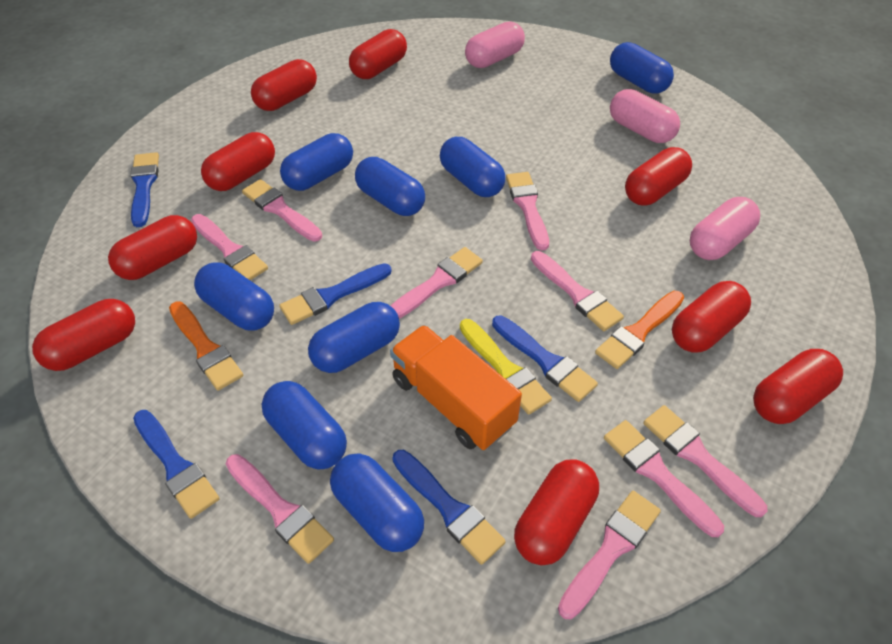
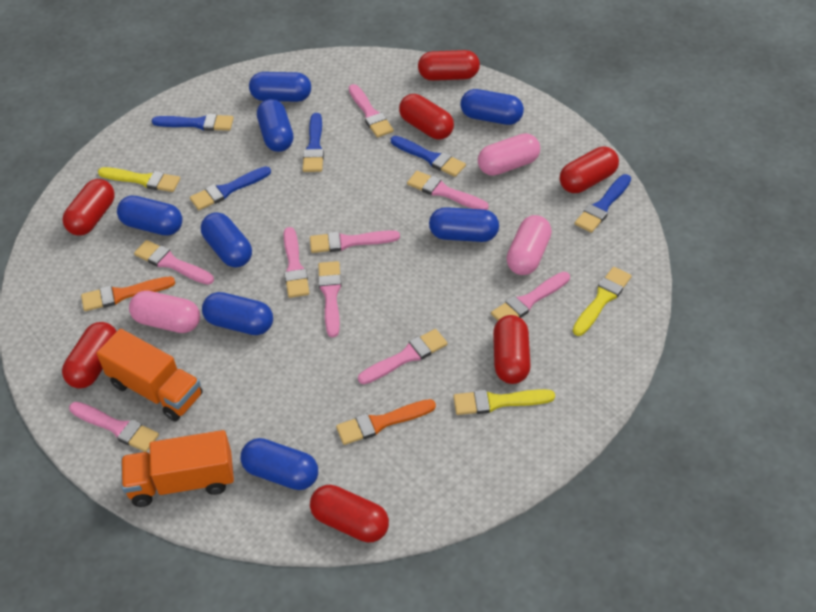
orange truck: [390,325,522,450] = 1 -> [97,329,202,422] [121,430,234,507] = 2
red capsule: [32,299,135,371] [108,215,197,280] [201,132,275,191] [251,59,317,111] [349,29,407,79] [514,459,599,566] [625,147,692,206] [672,281,751,353] [753,349,843,424] = 9 -> [62,179,115,236] [62,322,117,389] [310,485,389,542] [399,94,454,140] [418,50,480,81] [493,315,531,384] [560,146,619,193] = 7
yellow brush: [460,319,552,415] = 1 -> [98,167,180,192] [453,389,555,415] [573,267,632,336] = 3

